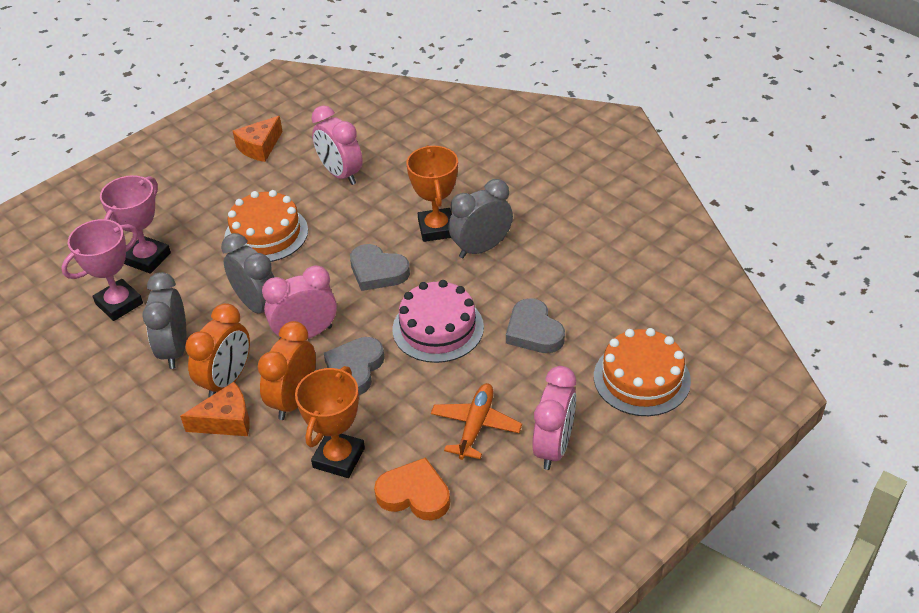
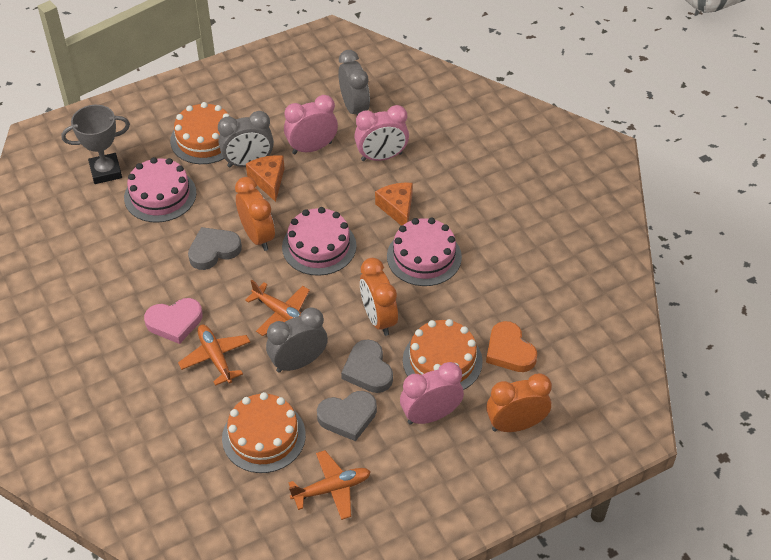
grey trophy: none = 0 -> [61,105,130,184] = 1
orange cake: [224,190,308,262] [594,328,691,416] = 2 -> [170,102,230,164] [222,392,306,473] [403,319,483,390] = 3
orange clock: [185,303,250,398] [258,321,316,420] = 2 -> [235,177,275,251] [360,258,398,336] [486,373,552,432] = 3
orange plane: [431,383,522,460] = 1 -> [178,325,250,386] [245,280,310,336] [289,450,371,520] = 3
orange trophy: [295,366,365,478] [406,145,458,242] = 2 -> none = 0
pink cake: [392,280,484,363] = 1 -> [124,157,196,223] [282,207,356,276] [387,218,462,286] = 3
pink heart: none = 0 -> [144,298,203,344] = 1
pink trophy: [61,219,143,321] [100,175,171,274] = 2 -> none = 0

